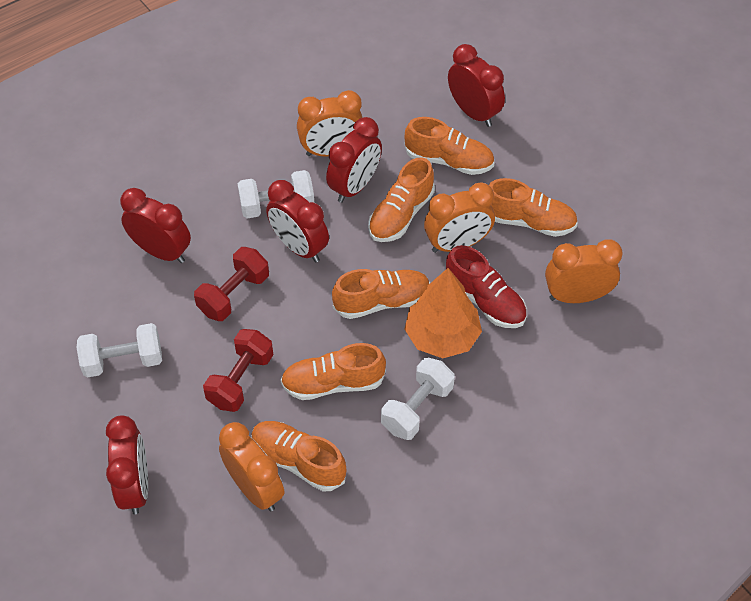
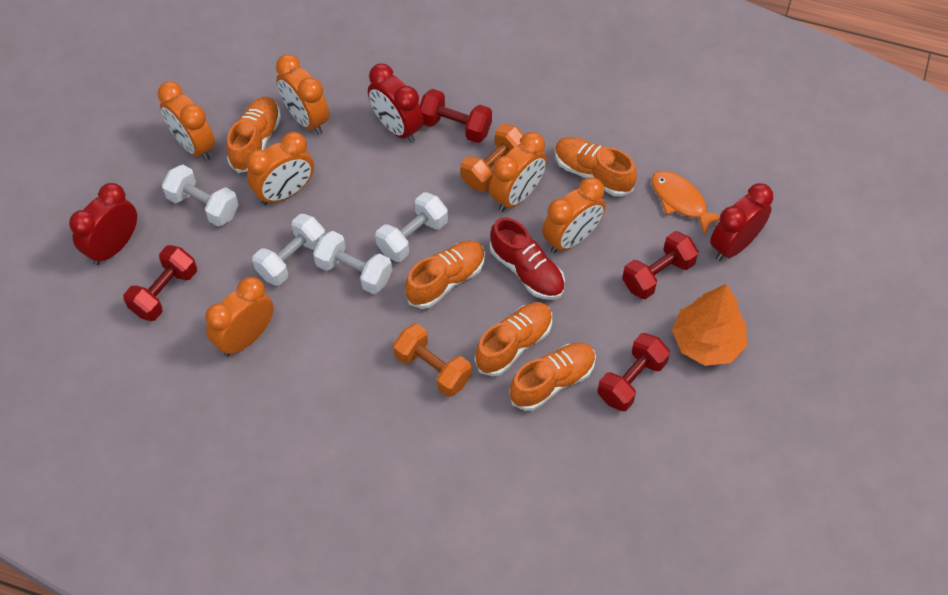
orange clock: [219,422,284,511] [297,90,362,157] [424,182,495,253] [545,239,623,303] = 4 -> [158,81,215,161] [205,277,274,356] [246,132,314,205] [276,54,329,135] [489,132,547,212] [542,177,606,253] = 6
orange dumbbell: none = 0 -> [393,324,471,397] [461,124,524,192] = 2
orange fish: none = 0 -> [652,171,720,235] = 1
orange shoe: [251,421,346,492] [281,343,386,400] [332,269,430,319] [368,157,435,242] [405,117,494,175] [489,178,578,237] = 6 -> [227,97,281,173] [405,241,485,309] [475,302,552,376] [509,343,596,411] [555,137,637,197] = 5
red clock: [106,415,148,514] [120,188,191,263] [266,180,329,262] [326,117,382,203] [448,44,505,127] = 5 -> [69,183,137,265] [368,63,424,143] [710,183,773,261] = 3
red dumbbell: [194,247,269,321] [203,329,274,412] = 2 -> [123,245,197,321] [420,89,492,143] [598,333,670,411] [622,231,699,299] = 4
white dumbbell: [77,323,162,378] [238,170,314,218] [381,358,455,440] = 3 -> [162,165,239,226] [252,214,326,286] [313,231,392,294] [375,192,448,262] = 4

